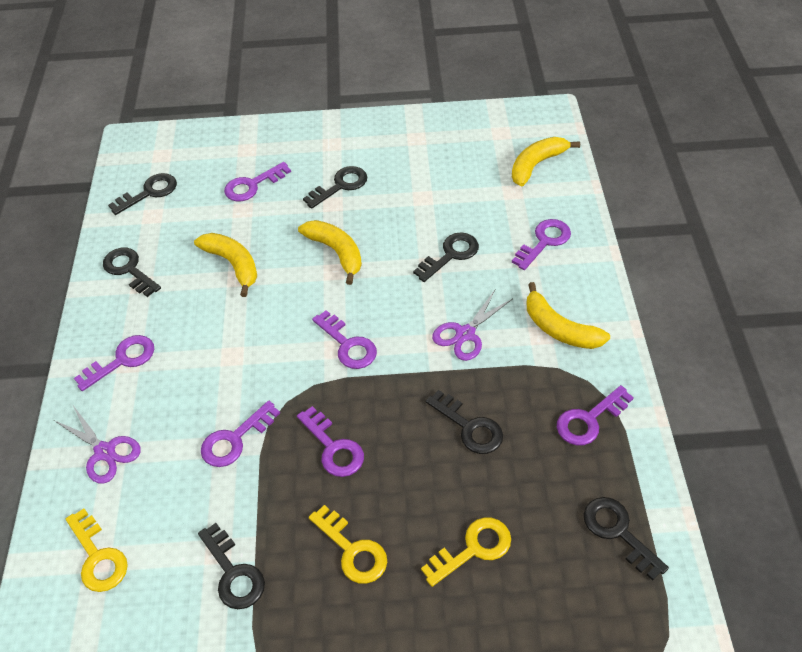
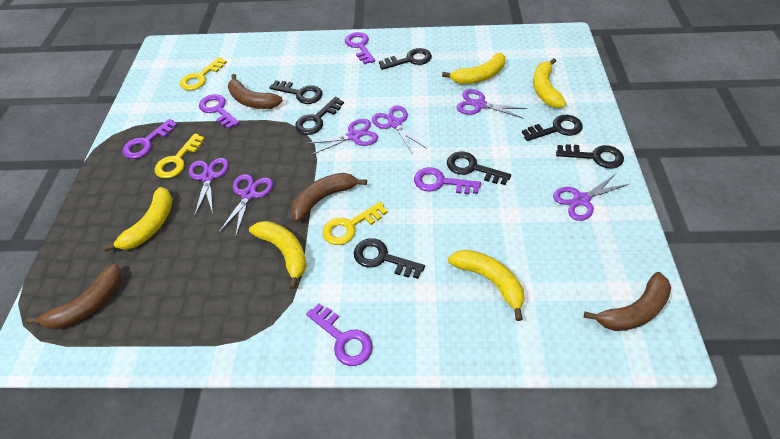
brown banana: none = 0 -> [26,264,122,330] [228,74,283,109] [291,173,367,222] [584,272,671,331] = 4
purple key: [74,335,154,391] [201,401,280,467] [224,162,291,201] [297,406,364,477] [312,310,377,369] [512,219,571,270] [557,385,634,445] = 7 -> [122,119,178,159] [199,94,240,129] [306,303,373,366] [345,32,375,64] [414,167,481,194] = 5
purple scissors: [54,406,141,484] [432,290,512,361] = 2 -> [189,158,229,217] [218,174,273,235] [306,119,378,155] [372,106,427,155] [457,89,527,119] [553,173,629,221] = 6
yellow banana: [194,233,257,297] [298,220,362,285] [512,137,580,187] [526,282,610,349] = 4 -> [103,187,172,251] [249,221,307,289] [442,53,505,84] [448,250,524,321] [533,58,566,108] = 5

